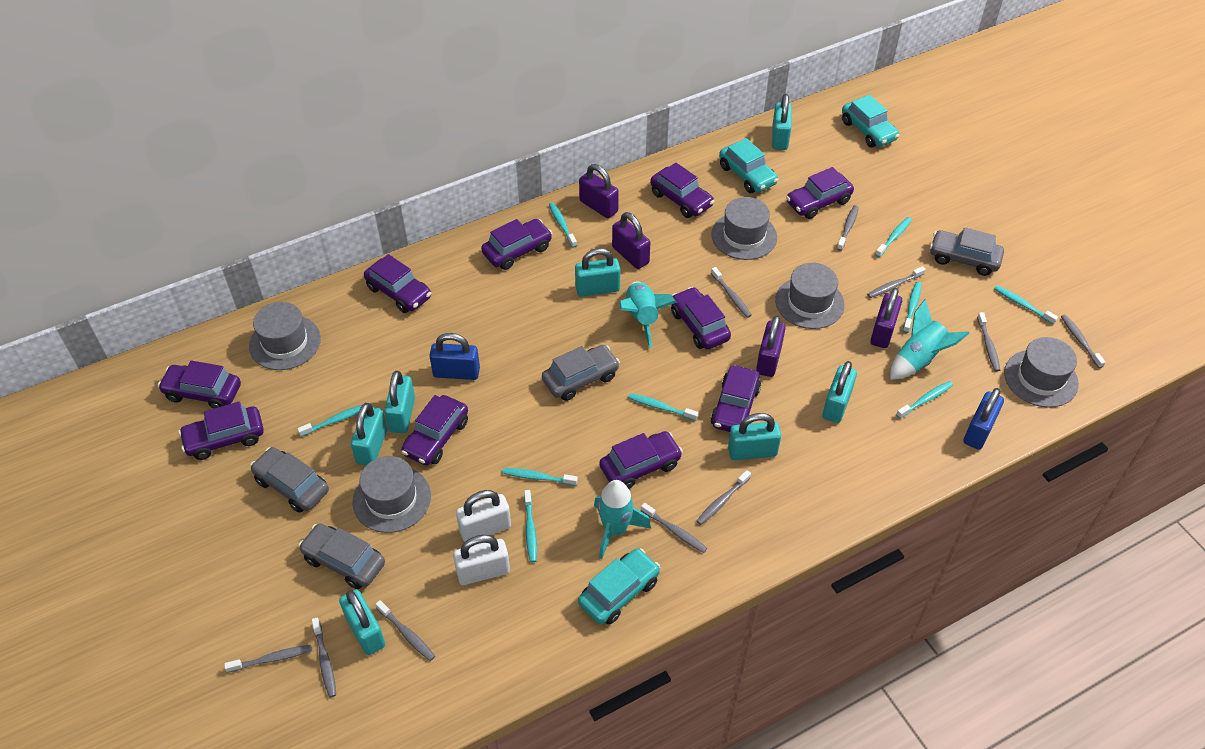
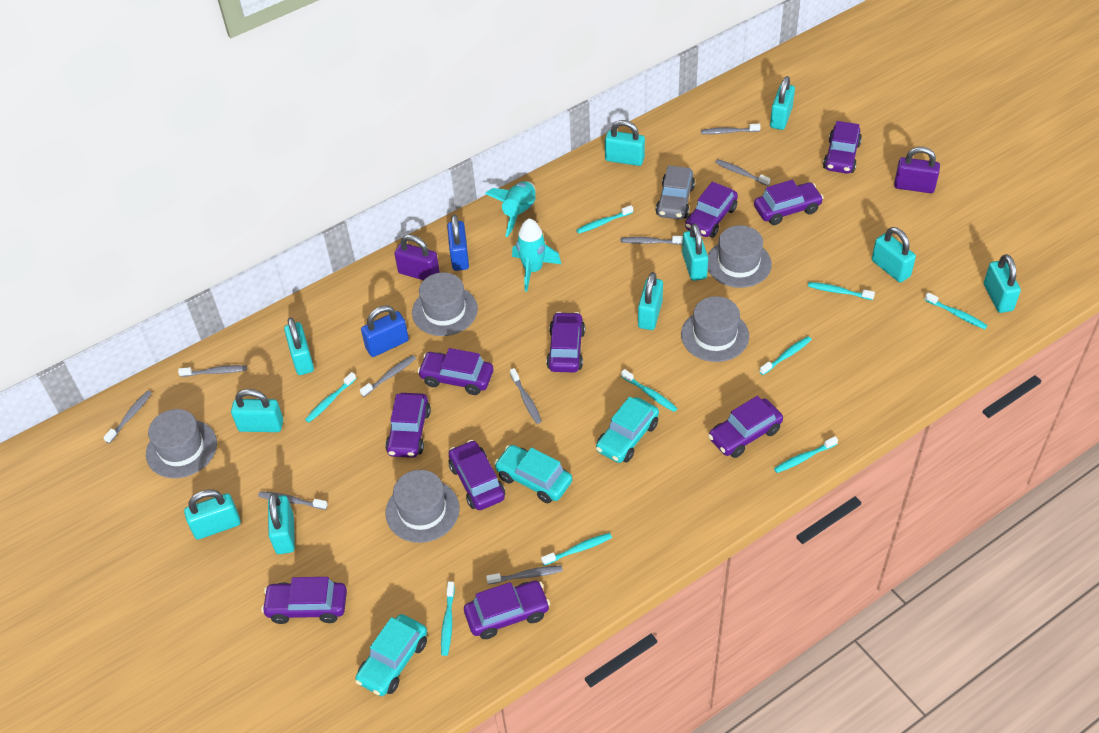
grey car: [250,447,329,513] [298,524,385,589] [542,345,620,401] [930,227,1004,276] = 4 -> [656,165,695,219] = 1
grey toothbrush: [224,645,312,673] [312,617,336,697] [376,600,435,661] [641,503,707,553] [696,470,751,525] [711,267,752,318] [837,205,859,251] [867,266,926,298] [977,312,1000,372] [1061,314,1106,368] = 10 -> [103,391,152,444] [178,365,247,377] [258,491,328,510] [360,355,416,397] [486,565,563,584] [510,368,542,424] [621,236,683,245] [701,123,761,134] [715,159,770,186] = 9
purple padlock: [579,164,619,218] [612,212,650,269] [756,315,786,377] [870,288,902,348] = 4 -> [394,234,440,280] [894,147,940,193] = 2
turquoise padlock: [339,589,385,655] [351,403,387,465] [384,371,415,433] [575,248,620,297] [728,413,781,460] [772,94,792,150] [822,361,857,423] = 7 -> [184,489,241,540] [231,389,283,432] [268,493,295,554] [284,318,314,375] [605,120,645,166] [638,272,663,330] [682,224,708,281] [770,76,795,130] [872,227,916,282] [984,254,1021,313] = 10
turquoise rocket: [594,480,651,559] [619,282,677,348] [890,299,970,380] = 3 -> [485,181,536,237] [512,218,561,292] = 2
white padlock: [453,535,510,585] [456,490,511,542] = 2 -> none = 0

